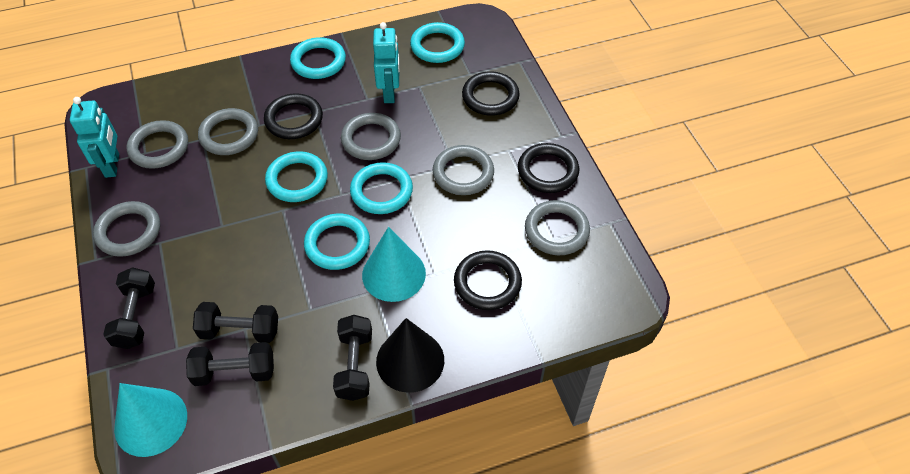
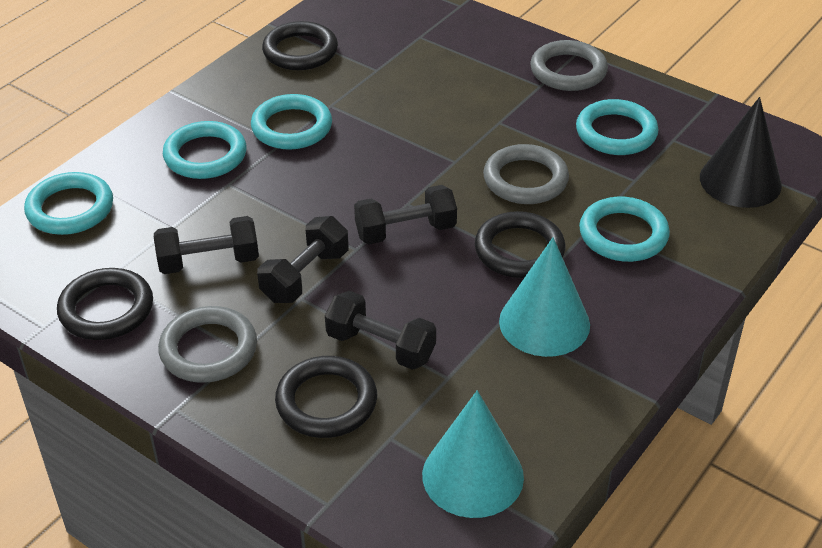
grey ring: [93,201,160,257] [126,120,188,169] [198,108,258,155] [341,113,401,160] [433,145,494,195] [525,200,590,255] = 6 -> [158,306,257,383] [483,144,569,204] [530,40,608,91] = 3
turquoise robot: [70,97,119,178] [373,22,400,103] = 2 -> none = 0

